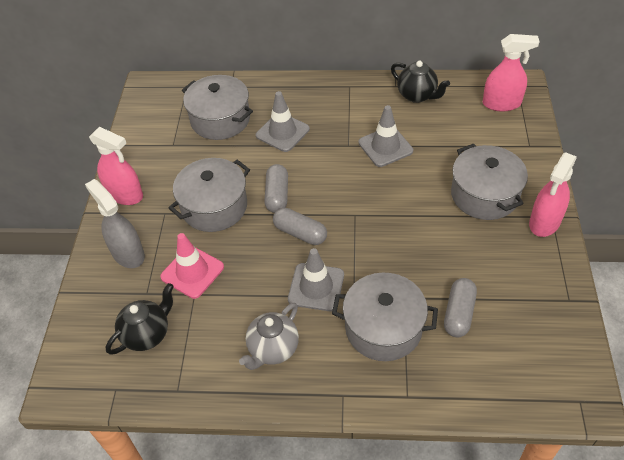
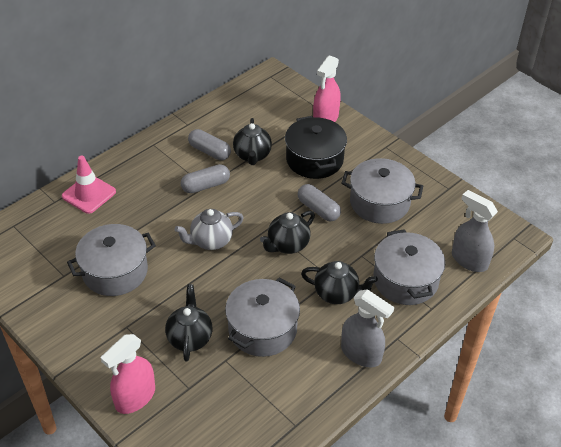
black pot: none = 0 -> [285,116,347,179] = 1
black teapot: [106,283,174,355] [391,61,450,103] = 2 -> [165,284,213,361] [233,118,272,165] [260,211,315,254] [301,261,378,304] = 4
grey spray bottle: [85,179,145,268] = 1 -> [341,289,394,367] [452,190,498,272] = 2
grey traffic cone: [256,91,310,152] [288,248,344,311] [359,105,413,167] = 3 -> none = 0
pink spray bottle: [89,127,143,205] [483,34,540,111] [529,152,577,237] = 3 -> [101,334,155,414] [313,55,341,122] = 2

